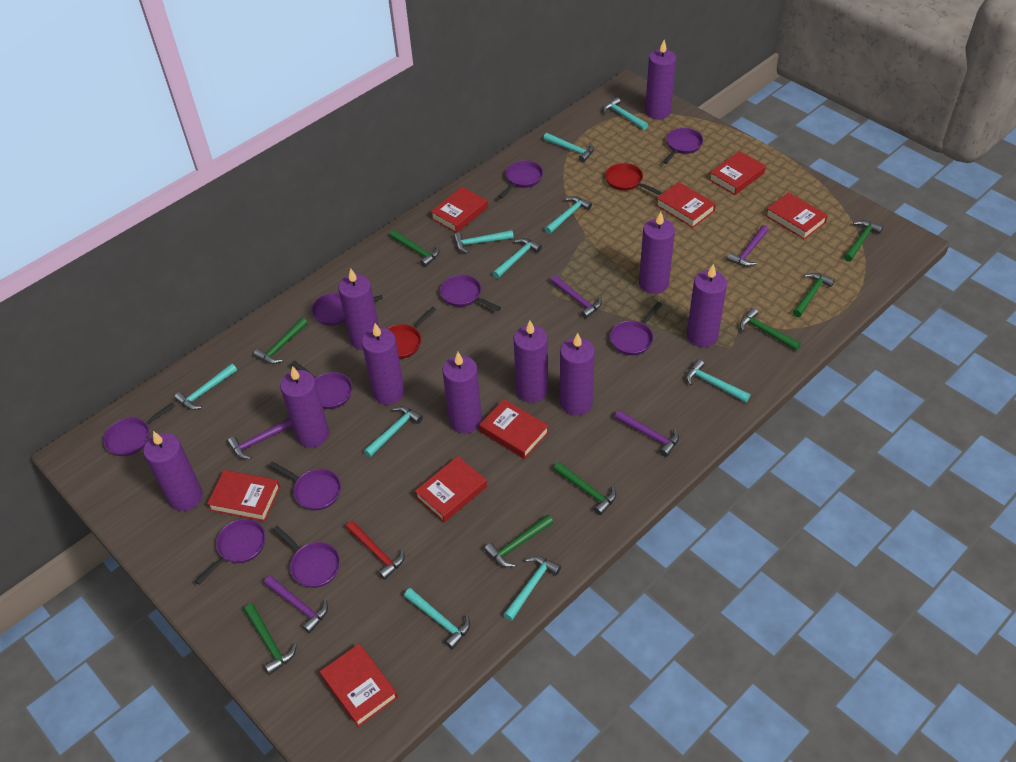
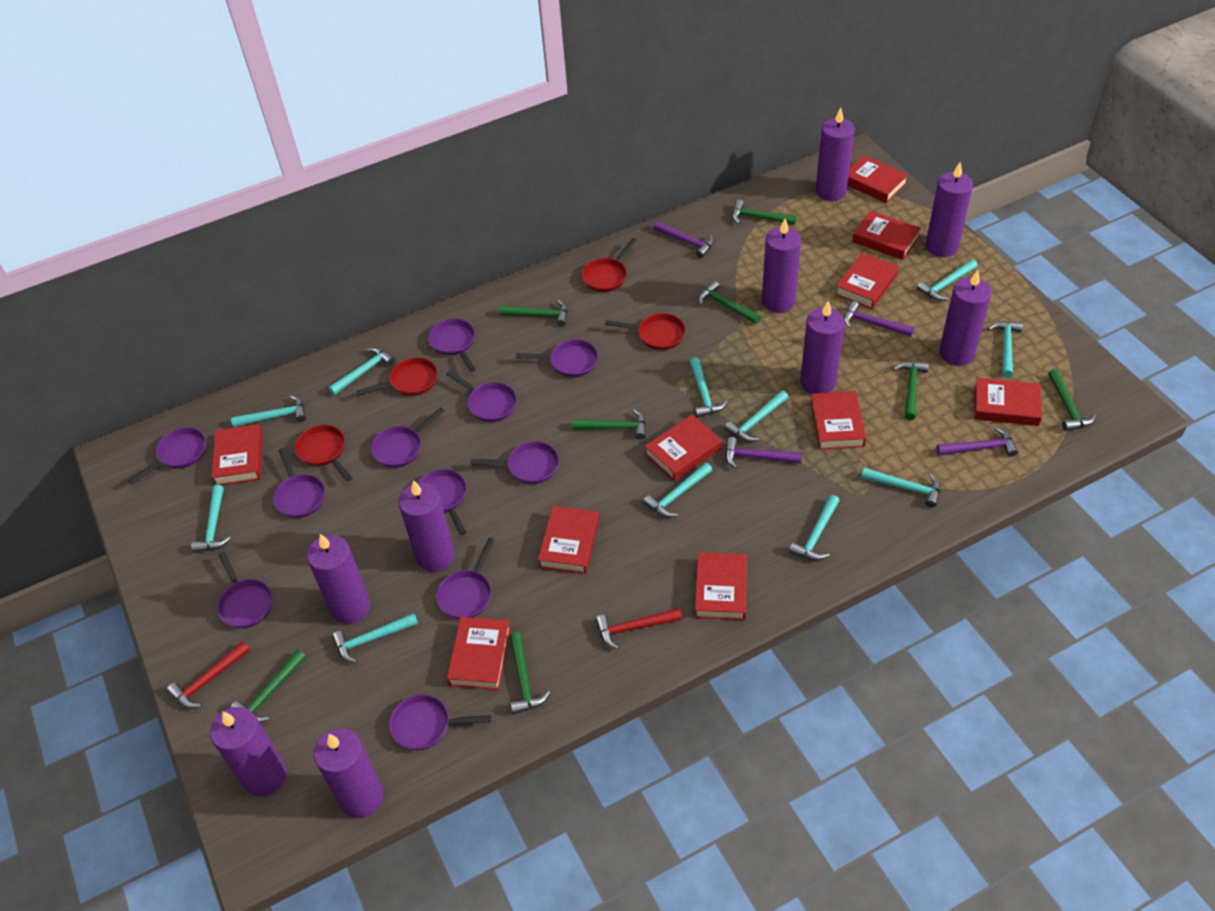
purple candle: [143,431,203,511] [280,366,329,447] [338,268,379,350] [362,323,405,405] [442,352,482,433] [514,321,548,403] [560,333,595,415] [639,211,675,294] [645,40,676,119] [687,264,727,347] = 10 -> [210,707,286,796] [307,534,370,624] [314,728,384,818] [398,480,455,572] [762,219,801,313] [800,301,845,394] [815,107,855,201] [926,162,973,257] [939,270,992,366] = 9
purple hammer: [227,418,293,459] [264,575,328,633] [550,275,602,319] [615,410,679,457] [727,225,769,267] = 5 -> [653,221,714,258] [725,437,802,469] [844,301,914,337] [936,427,1018,457] = 4
purple pan: [103,402,175,456] [195,519,266,585] [269,461,341,510] [273,526,340,588] [291,360,352,409] [312,293,383,326] [440,275,501,311] [498,160,543,199] [610,302,662,355] [663,128,703,164] = 10 -> [128,427,206,484] [217,552,273,628] [274,448,325,518] [371,407,444,468] [389,694,491,750] [418,469,467,535] [428,319,476,372] [436,538,495,619] [446,371,517,422] [471,441,559,484] [516,339,598,377] = 11
red book: [207,470,280,522] [320,644,398,727] [415,456,487,523] [431,187,488,233] [479,399,549,459] [656,182,716,228] [709,151,766,195] [766,192,828,240] = 8 -> [212,424,263,485] [447,617,511,690] [538,506,599,574] [645,414,722,481] [695,552,747,620] [811,391,866,450] [835,253,899,309] [848,155,908,203] [852,210,921,260] [974,378,1042,426] = 10
red hammer: [346,521,405,580] = 1 -> [167,641,250,709] [596,608,682,649] = 2
red pan: [387,307,436,359] [605,163,662,195] = 2 -> [295,425,353,481] [357,357,438,396] [582,238,637,292] [605,313,686,350] = 4
turquoise hammer: [174,363,237,410] [364,406,423,457] [404,588,470,649] [454,230,514,253] [493,238,542,278] [503,556,561,621] [543,133,594,162] [545,196,592,234] [603,97,648,130] [686,359,750,403] = 10 -> [191,485,231,552] [231,395,306,427] [328,347,395,395] [332,613,418,663] [643,462,712,518] [690,357,728,418] [725,390,788,442] [789,495,840,560] [861,468,940,508] [917,259,977,301] [988,321,1023,378] = 11

